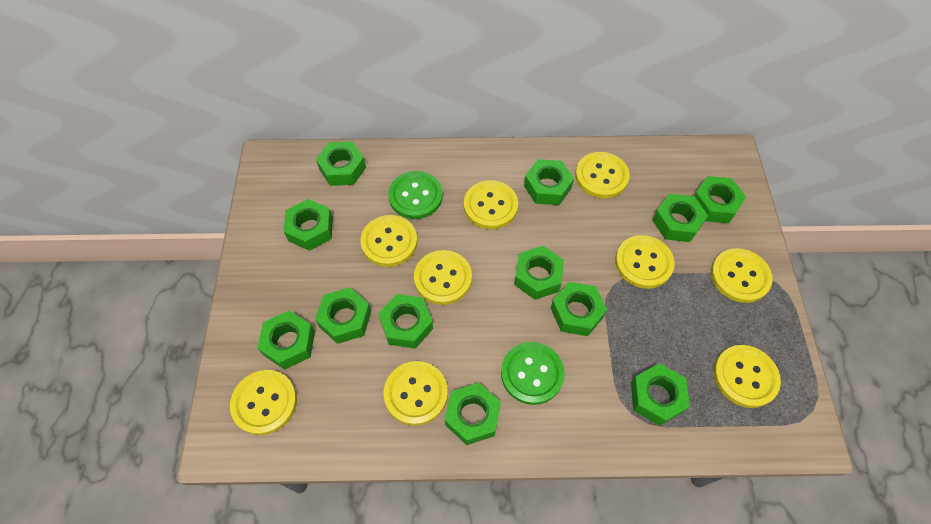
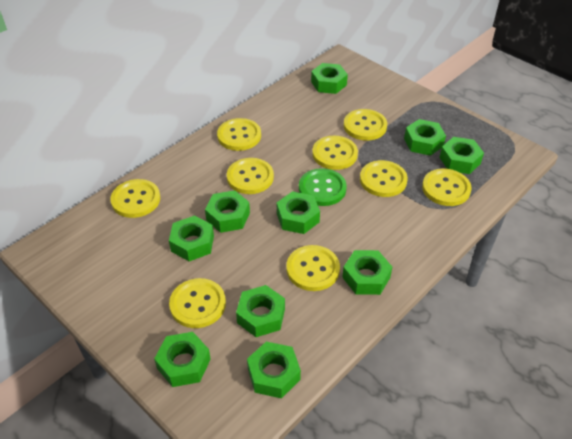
green button: [388,171,443,219] [501,342,565,405] = 2 -> [299,168,347,206] = 1
green nut: [258,310,315,370] [284,199,333,251] [315,287,371,344] [316,141,366,186] [378,294,433,349] [445,383,501,445] [514,246,564,300] [524,159,574,205] [551,282,607,336] [631,363,690,426] [652,194,708,242] [694,176,746,223] = 12 -> [154,332,211,387] [169,215,214,261] [205,190,250,233] [236,285,285,337] [247,342,301,399] [277,191,320,234] [311,63,348,94] [342,250,392,295] [404,119,446,156] [439,137,484,174] = 10

